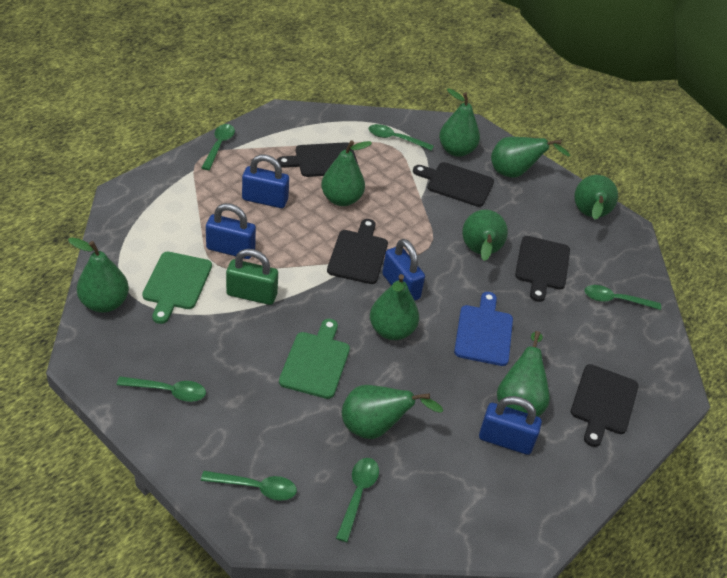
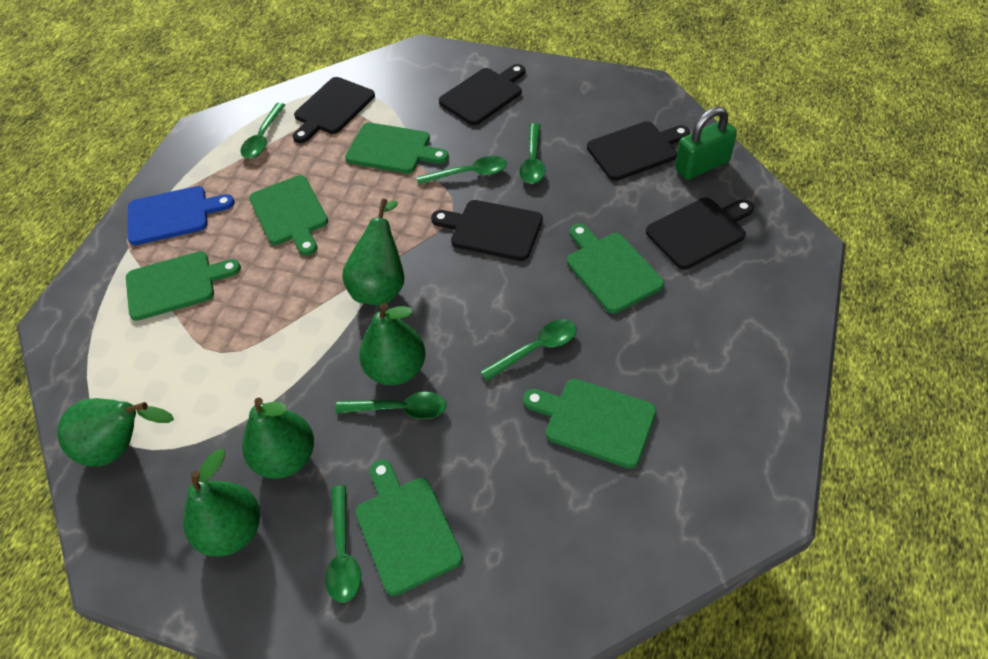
blue padlock: [206,203,256,259] [242,154,289,208] [382,239,425,301] [479,396,542,455] = 4 -> none = 0
green cutting board: [142,252,212,324] [279,319,350,399] = 2 -> [126,251,241,321] [249,175,328,256] [345,123,449,174] [356,460,463,596] [523,379,656,469] [567,224,664,314] = 6
green pear: [68,237,129,313] [321,140,372,206] [342,385,443,439] [370,274,419,340] [439,88,480,157] [462,210,508,261] [491,137,570,178] [497,331,550,417] [574,175,618,220] = 9 -> [57,398,174,466] [183,449,260,557] [242,398,314,479] [342,199,404,305] [359,303,426,386] = 5

